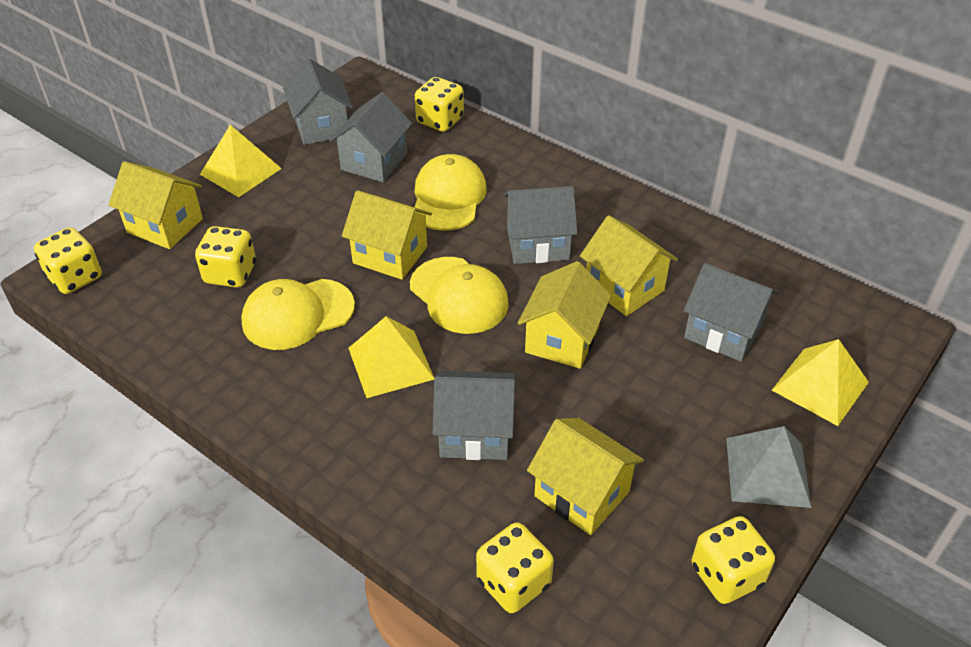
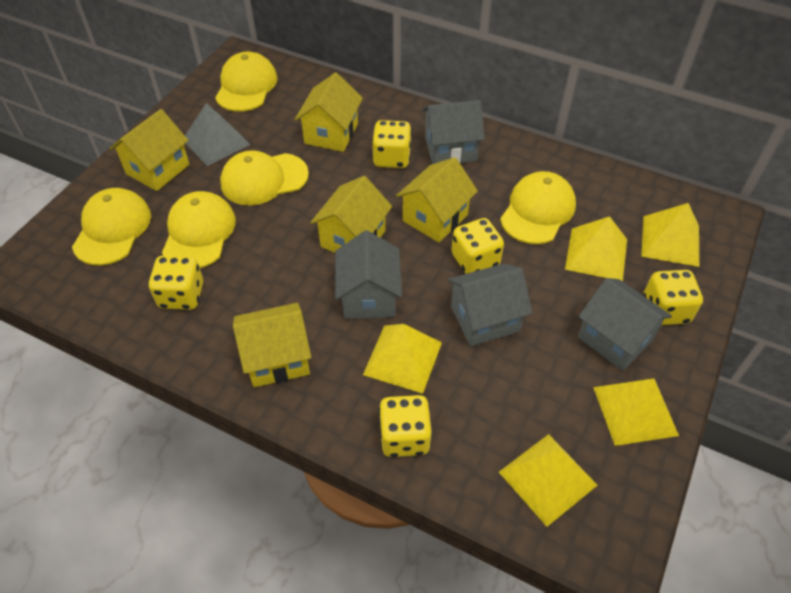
grey house: [283,58,353,145] [329,92,412,182] [432,371,515,460] [503,186,578,264] [684,263,778,362] = 5 -> [335,230,402,319] [422,100,485,164] [447,263,532,346] [578,278,672,371] = 4
yellow cap: [241,279,355,350] [410,257,509,334] [415,154,487,231] = 3 -> [72,188,151,265] [162,191,236,268] [215,52,278,112] [220,150,309,205] [500,171,576,244] = 5
yellow pyramid: [200,125,282,197] [349,316,434,398] [772,339,869,426] = 3 -> [363,324,442,394] [499,434,598,527] [565,216,627,281] [593,379,679,446] [641,203,699,267] = 5

